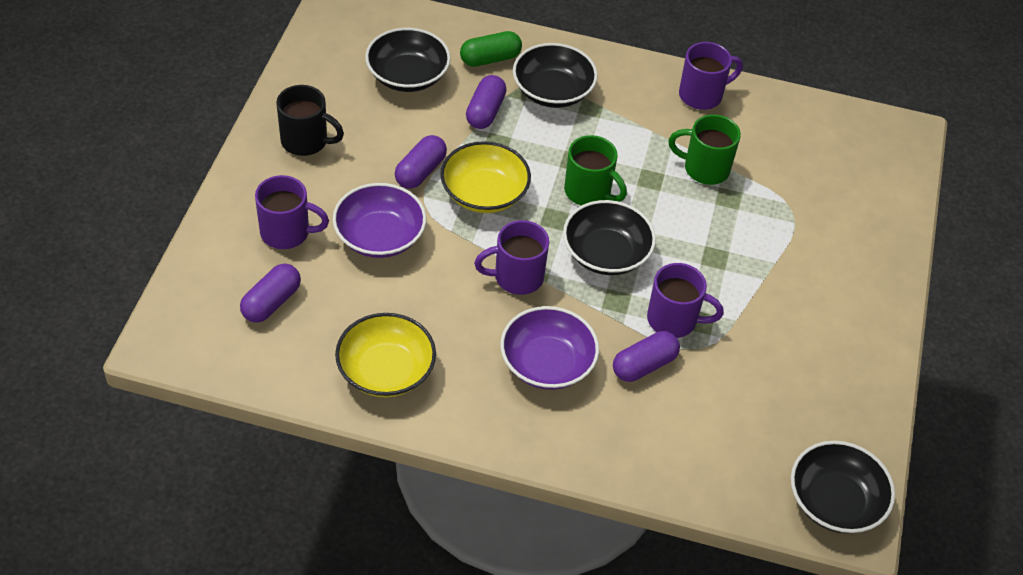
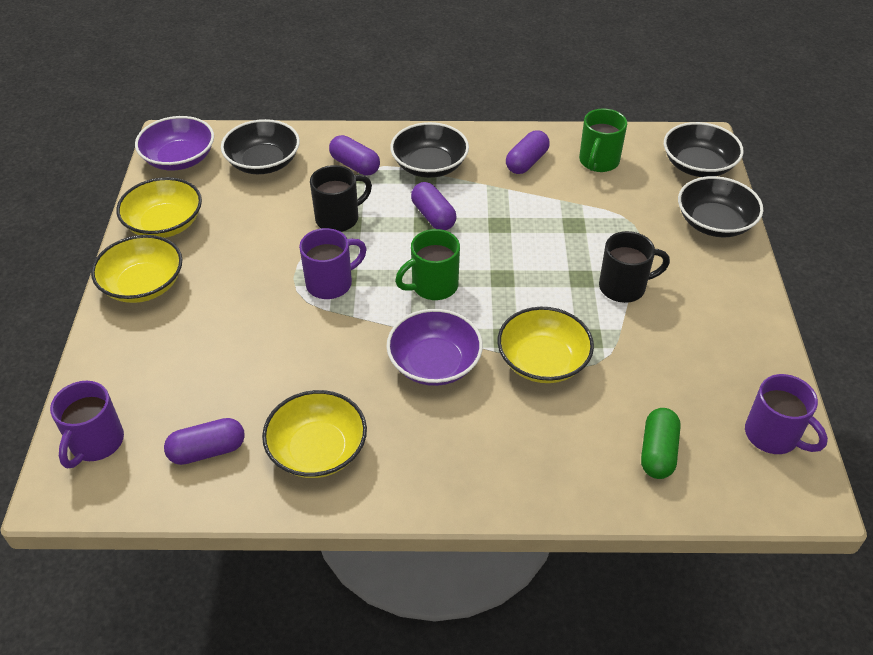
black mug: [276,85,344,156] = 1 -> [310,165,372,232] [599,231,670,303] = 2
purple mug: [255,175,329,249] [474,220,549,295] [647,263,724,338] [679,42,743,110] = 4 -> [50,381,124,468] [299,228,367,299] [745,374,828,454] = 3
yellow bowl: [335,313,436,397] [440,141,531,213] = 2 -> [91,235,183,303] [116,177,202,238] [262,390,367,478] [497,307,594,383] = 4

